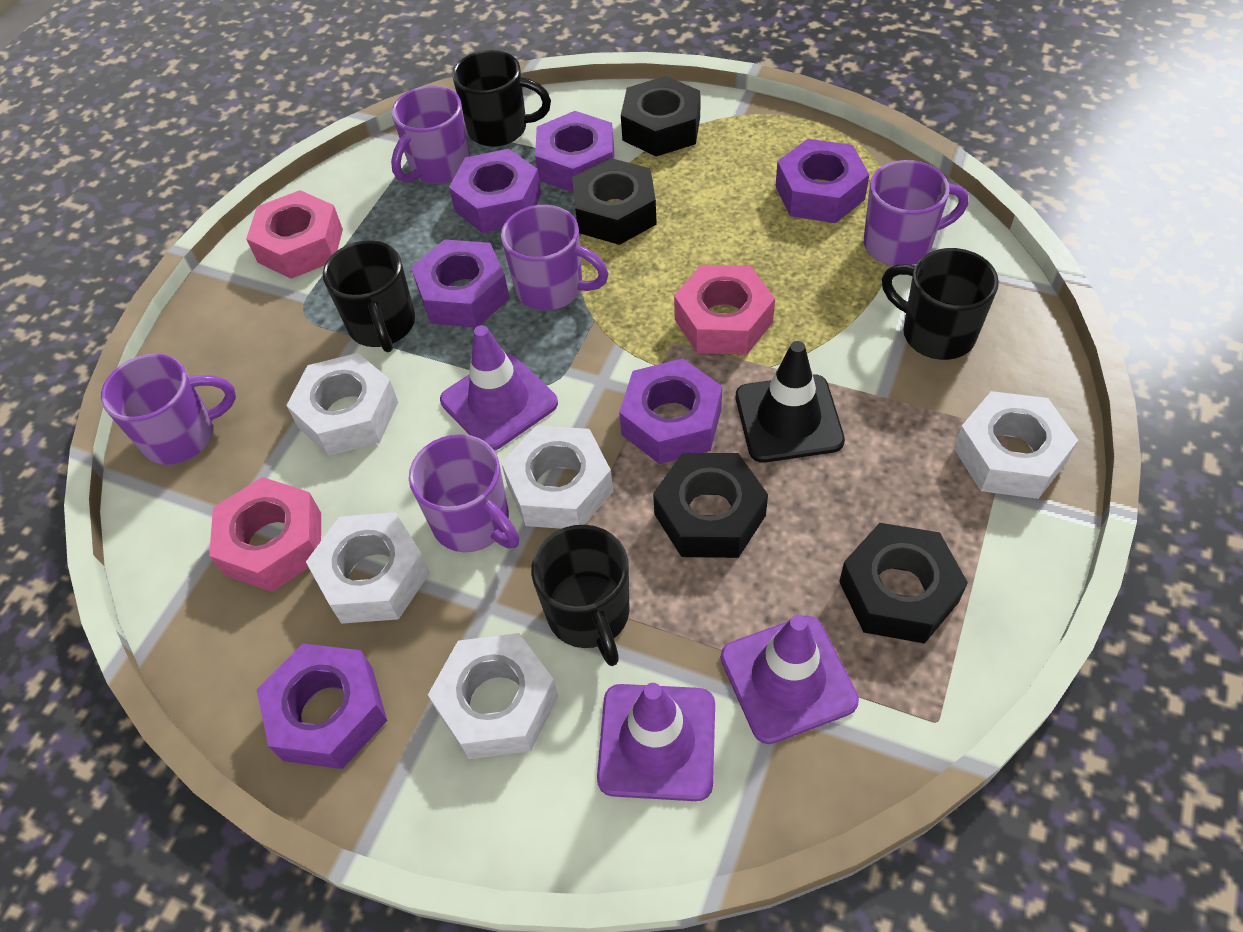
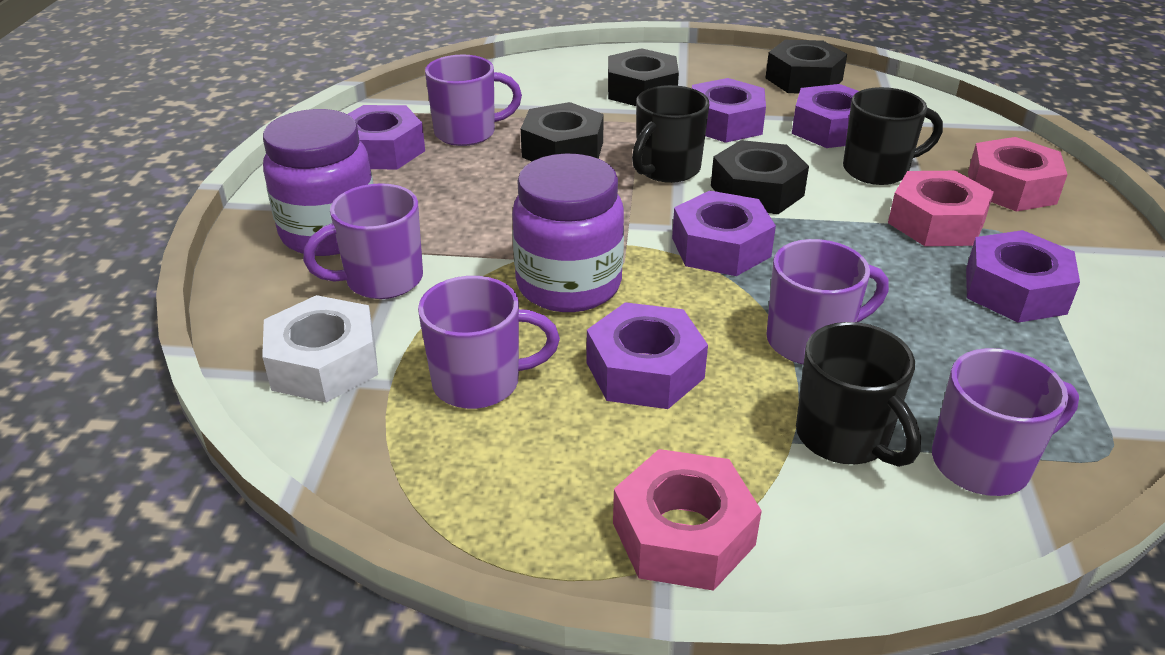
black mug: [323,240,415,352] [452,50,551,147] [531,525,630,666] [882,248,999,360] = 4 -> [632,85,709,183] [796,322,921,467] [843,87,943,185] = 3
black traffic cone: [736,341,845,463] = 1 -> none = 0
purple jar: none = 0 -> [263,109,373,256] [512,154,624,312] = 2
purple traffic cone: [440,325,558,451] [597,683,715,801] [721,615,859,744] = 3 -> none = 0
white nut: [286,353,398,456] [306,512,430,624] [428,633,558,759] [501,426,613,529] [954,391,1078,499] = 5 -> [262,295,378,403] = 1

